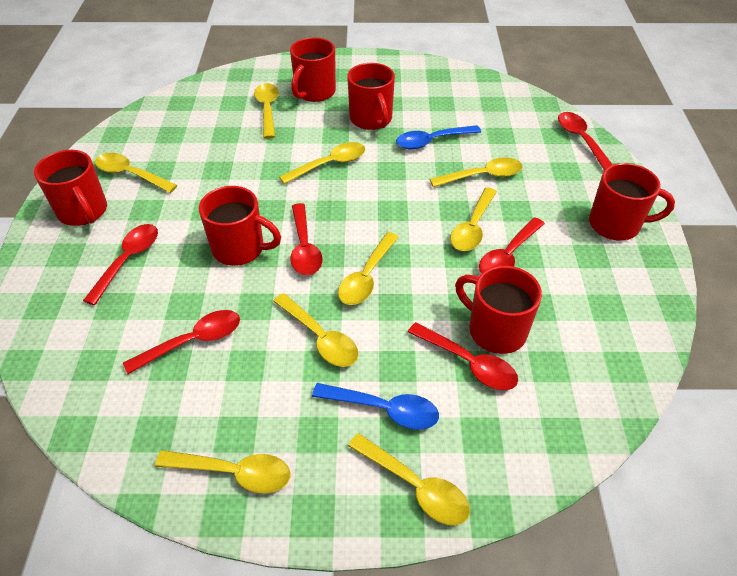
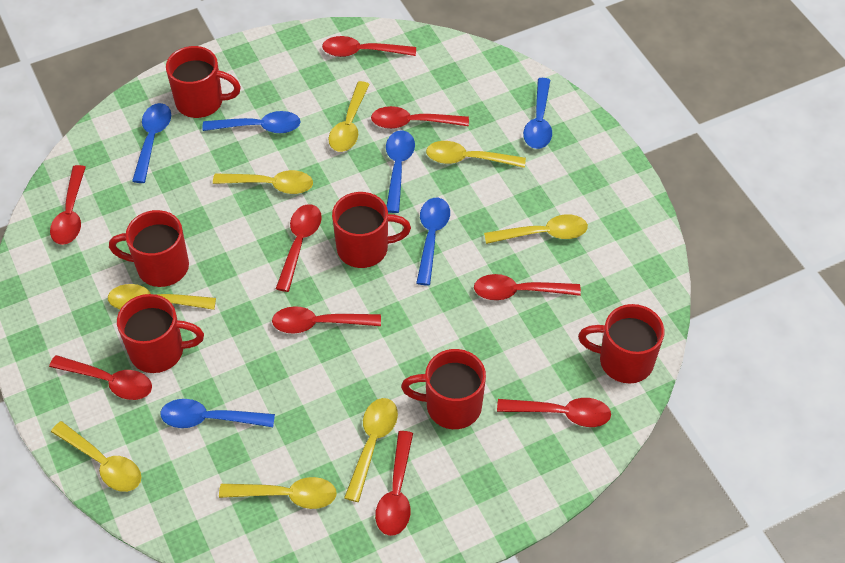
blue spoon: [312,383,439,430] [396,125,481,149] = 2 -> [132,103,171,183] [160,399,275,428] [203,111,301,133] [386,130,415,213] [416,198,450,286] [523,78,552,149] = 6
red spoon: [83,224,158,305] [123,310,240,374] [291,203,322,275] [408,322,518,390] [479,217,545,274] [558,112,613,170] = 6 -> [49,355,152,400] [50,165,86,245] [272,306,381,334] [276,204,322,292] [322,36,416,57] [371,106,469,129] [375,431,413,536] [474,274,581,300] [497,398,611,427] = 9
yellow spoon: [95,153,178,193] [155,450,291,493] [254,83,279,139] [273,293,359,367] [279,142,365,184] [338,232,399,305] [348,433,470,525] [430,157,523,187] [450,187,497,251] = 9 -> [51,421,141,492] [108,284,216,310] [213,170,313,194] [219,477,337,509] [328,81,370,152] [344,398,398,502] [426,141,526,168] [484,214,588,244] = 8

